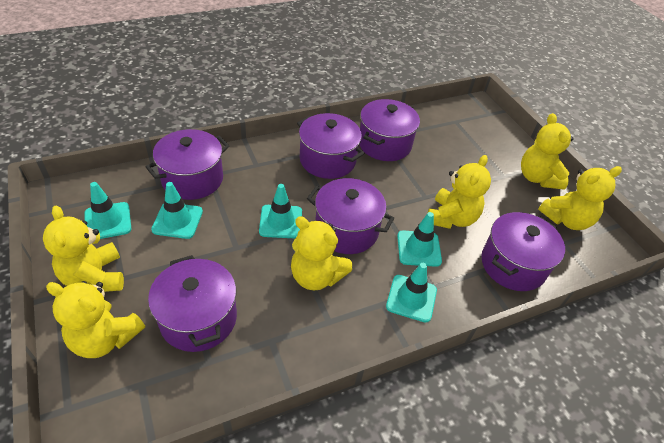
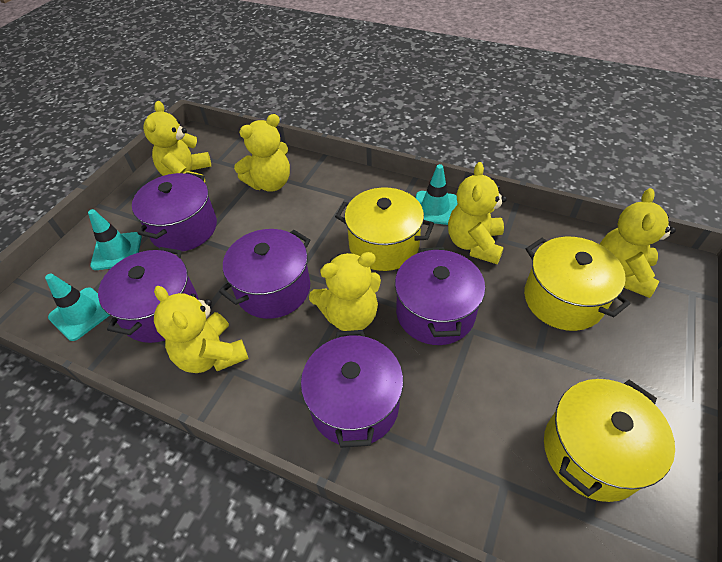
purple pot: [146,129,229,200] [148,255,237,352] [297,113,365,179] [307,178,394,254] [359,99,420,161] [481,212,565,291] = 6 -> [98,247,198,343] [132,172,217,252] [219,229,310,319] [301,330,403,448] [395,247,485,345] = 5
turquoise traffic cone: [84,182,131,239] [151,182,203,239] [259,184,302,238] [386,263,437,322] [397,212,442,267] = 5 -> [45,273,110,341] [88,209,142,270] [416,164,457,225] = 3
yellow pot: none = 0 -> [335,188,434,271] [524,237,631,331] [544,379,675,502] = 3

